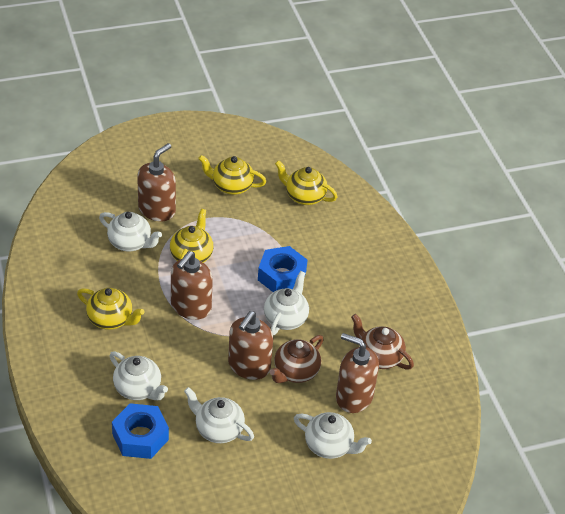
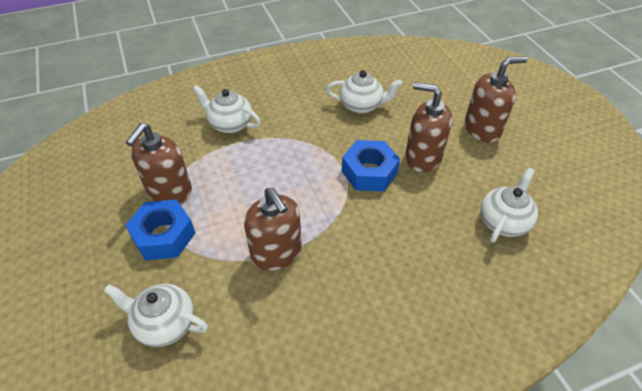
brown teapot: [270,335,324,383] [351,314,414,369] = 2 -> none = 0
white teapot: [99,212,162,251] [110,351,168,400] [184,387,254,443] [264,271,309,335] [294,412,372,459] = 5 -> [104,284,208,347] [193,85,261,133] [326,70,402,113] [481,168,538,243] = 4
yellow teapot: [77,288,145,330] [170,209,213,263] [198,155,266,195] [275,160,338,205] = 4 -> none = 0

